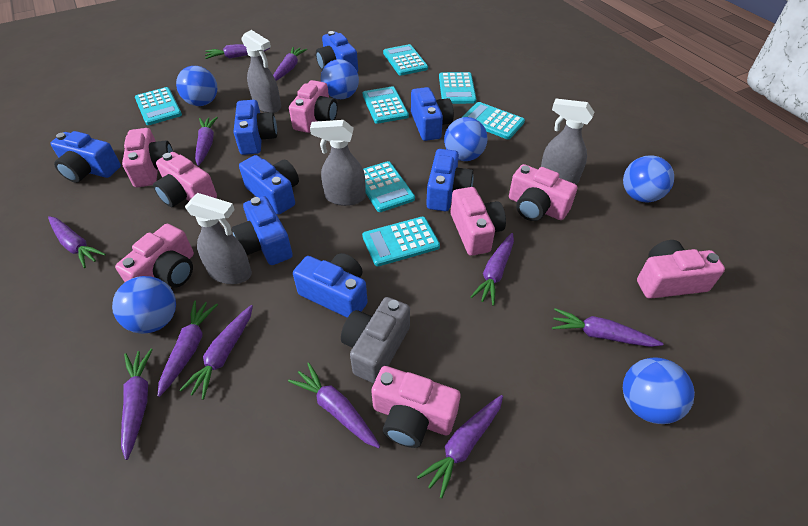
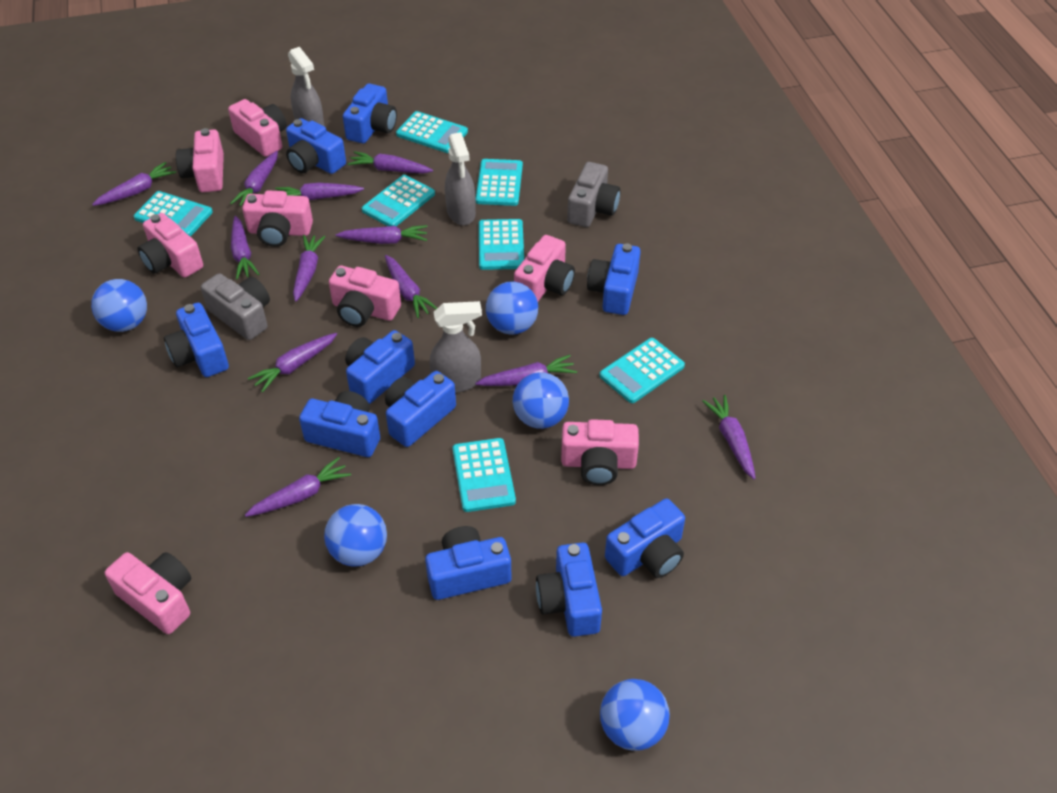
blue ball: [112,276,176,334] [176,66,218,106] [321,59,359,99] [444,117,488,161] [623,155,674,202] [623,358,695,424] = 6 -> [91,279,147,332] [324,504,387,567] [486,282,538,335] [513,372,569,429] [600,679,670,751] = 5
blue camera: [50,131,121,183] [232,196,293,265] [233,100,277,155] [239,155,299,214] [293,253,368,318] [316,31,358,73] [411,87,454,141] [426,149,474,211] = 8 -> [164,303,229,377] [286,118,346,174] [299,391,380,457] [343,83,397,143] [345,330,415,404] [385,371,456,447] [425,526,511,600] [536,543,602,637] [587,244,641,315] [605,498,685,578] = 10
grey camera: [341,297,410,383] = 1 -> [201,273,270,340] [567,162,621,227] = 2
grey spray bottle: [185,193,252,284] [241,30,281,113] [310,120,366,206] [541,99,594,184] = 4 -> [288,47,325,127] [430,301,482,393] [445,132,476,225] = 3
purple carrot: [48,216,106,268] [121,348,153,460] [158,301,218,397] [179,305,253,400] [195,117,218,166] [205,44,270,59] [273,47,307,81] [288,362,380,448] [417,395,503,498] [471,233,514,306] [552,308,664,347] = 11 -> [92,162,176,206] [230,151,278,206] [231,216,259,280] [245,457,351,517] [248,333,337,392] [275,183,364,200] [293,235,325,302] [336,225,427,244] [348,151,433,173] [385,255,437,318] [475,355,577,386] [702,395,756,480] = 12

